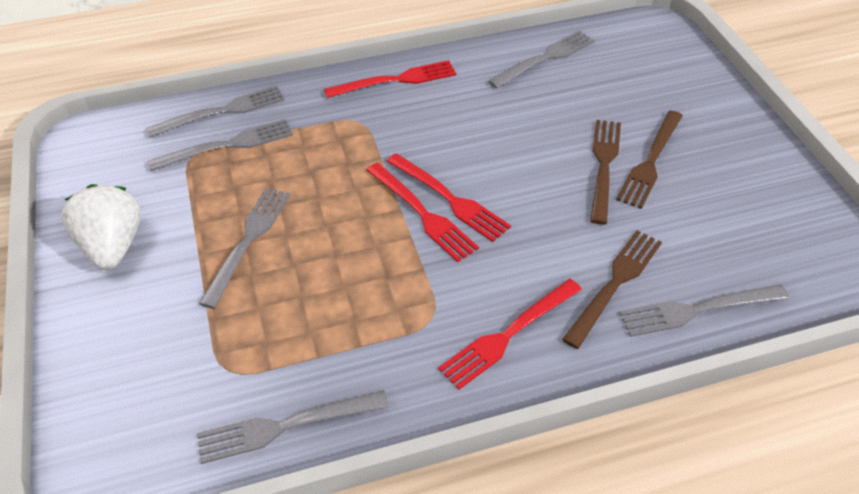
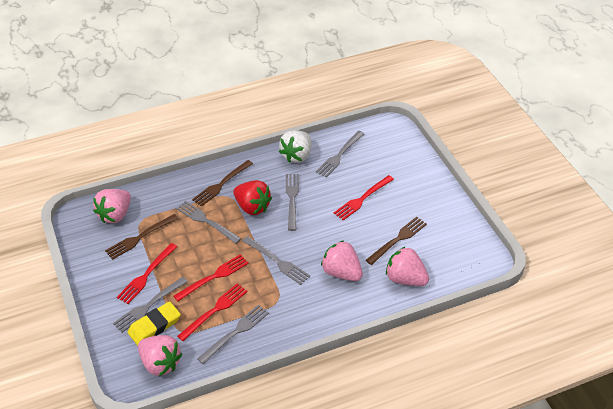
pink strawberry: none = 0 -> [93,189,131,223] [138,335,182,376] [321,240,363,281] [386,246,429,286] = 4
red strawberry: none = 0 -> [233,180,272,215] = 1
yellow eraser: none = 0 -> [127,301,181,345] = 1

